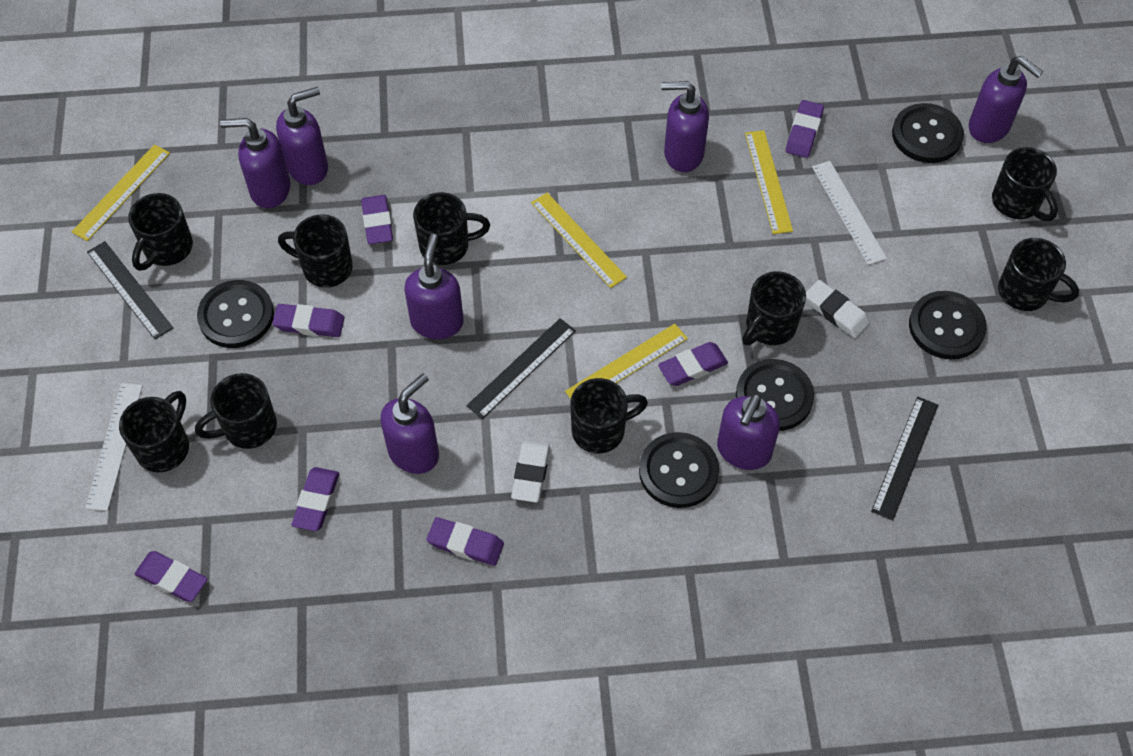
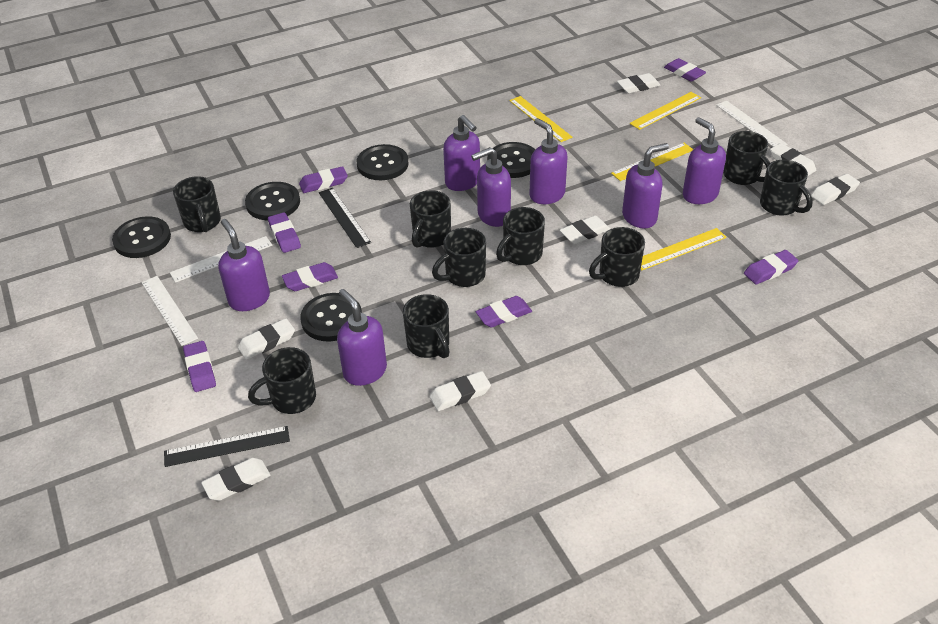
black ruler: [87,241,173,339] [467,318,576,419] [871,397,938,521] = 3 -> [164,426,290,467] [319,188,371,248] = 2
white eraser: [511,440,550,502] [806,280,870,338] = 2 -> [201,458,271,501] [238,318,295,360] [430,371,491,411] [560,216,610,244] [617,73,660,93] [770,143,816,176] [811,174,860,205] = 7
white ruler: [85,383,143,511] [812,161,887,265] = 2 -> [141,276,198,346] [170,236,272,283] [716,101,787,147] = 3

